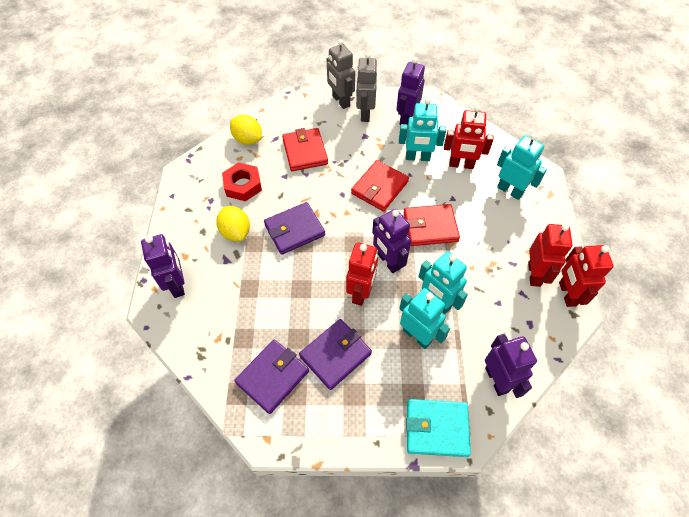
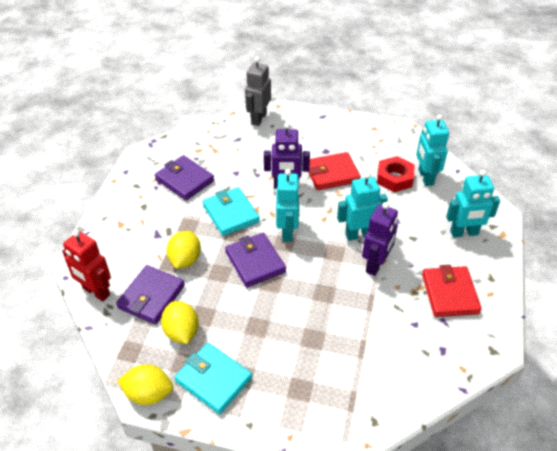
grey robot: [327,39,355,109] [356,52,377,122] = 2 -> [245,57,271,126] = 1
purple robot: [141,234,185,298] [372,209,411,273] [396,57,425,127] [485,334,537,398] = 4 -> [264,123,310,189] [362,202,398,276] = 2
red robot: [346,242,378,306] [444,105,493,169] [528,224,572,287] [559,245,614,307] = 4 -> [62,230,111,302] = 1
red wallet: [282,128,328,171] [351,160,409,211] [404,204,460,246] = 3 -> [309,152,361,190] [422,265,482,317] = 2
turquoise wallet: [406,399,471,457] = 1 -> [174,343,252,414] [203,187,260,236] = 2
yellow lemon: [216,206,250,242] [230,115,262,145] = 2 -> [118,364,173,405] [161,301,199,344] [167,231,201,269] = 3

